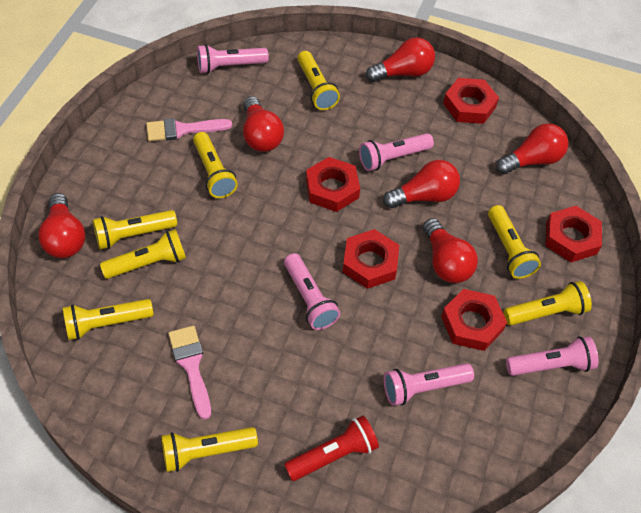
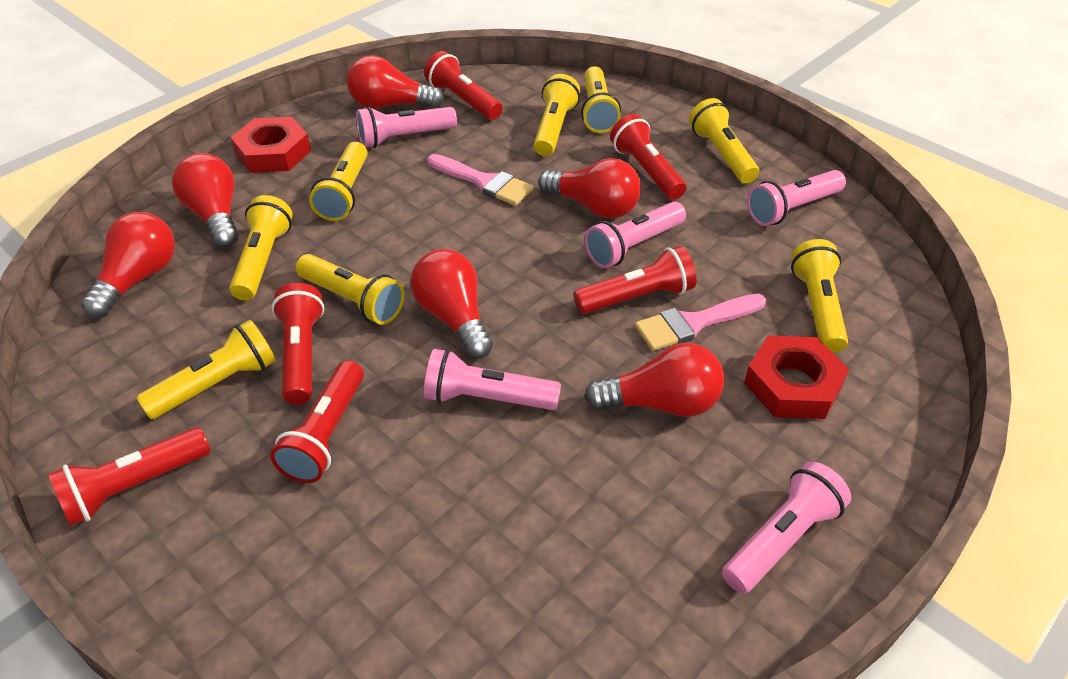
red flashlight: [284,416,379,481] = 1 -> [48,427,210,526] [270,360,364,483] [272,283,324,405] [424,51,503,120] [573,246,696,314] [610,114,687,200] = 6
red nut: [306,157,360,212] [342,229,399,289] [441,289,507,351] [443,78,499,124] [546,206,602,262] = 5 -> [231,117,311,173] [744,335,849,419] = 2

